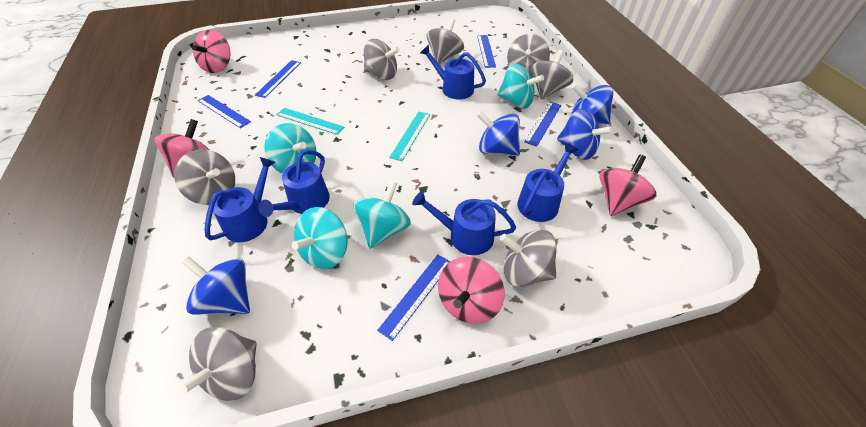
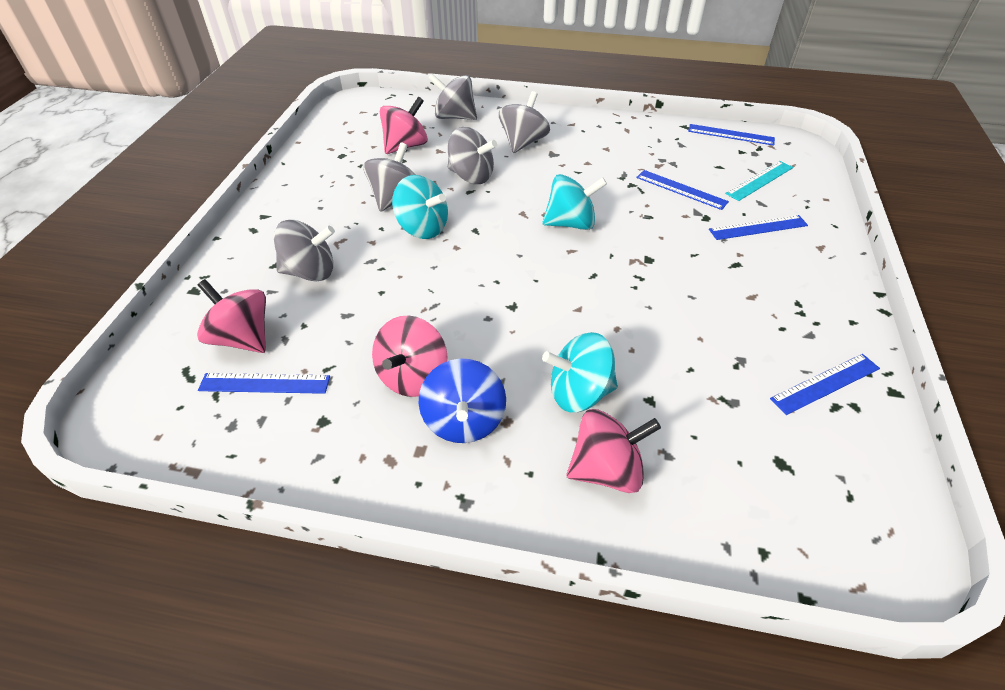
blue spinning top: [181,256,250,315] [477,111,520,156] [557,109,613,160] [571,83,613,124] = 4 -> [419,359,506,443] = 1
blue watering can: [205,157,276,242] [258,150,330,217] [412,191,516,255] [420,45,486,99] [517,143,578,222] = 5 -> none = 0
grey spinning top: [174,149,235,205] [179,327,257,401] [364,39,399,80] [427,19,464,64] [500,229,557,287] [507,34,550,77] [531,50,573,100] = 7 -> [274,220,335,282] [363,142,415,212] [428,73,477,120] [448,127,497,184] [499,91,550,153] = 5
turquoise ruler: [276,108,344,135] [389,112,430,161] = 2 -> [725,161,793,201] = 1
turquoise spinning top: [264,123,316,174] [292,207,347,269] [353,180,411,249] [497,64,544,109] = 4 -> [392,175,448,239] [542,174,607,230] [542,332,618,412] = 3

